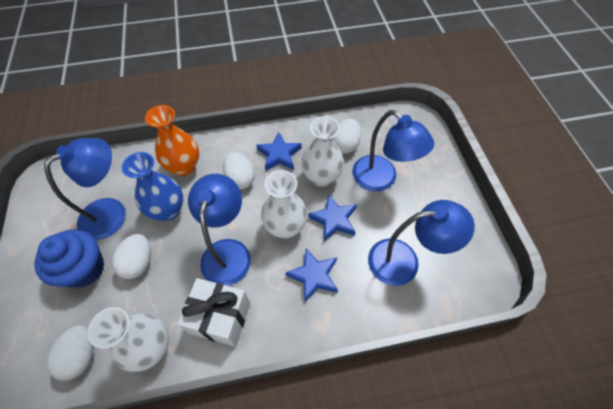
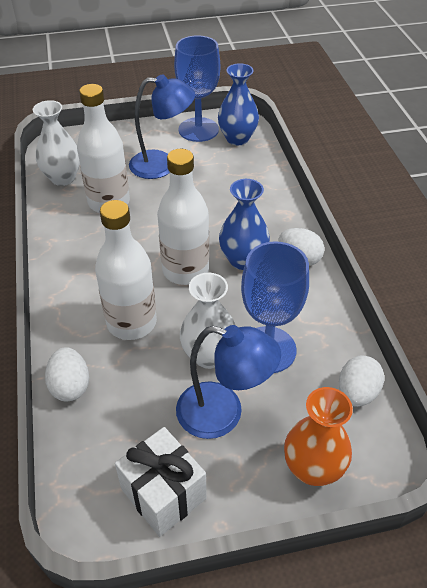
blue cupcake: [34,230,105,288] = 1 -> none = 0
blue goblet: none = 0 -> [174,36,220,142] [241,241,309,373] = 2
blue lamp: [44,138,126,240] [188,174,251,286] [352,110,434,191] [368,200,475,286] = 4 -> [129,74,195,179] [176,325,281,439] = 2
blue star: [256,132,302,171] [286,248,338,302] [308,194,357,242] = 3 -> none = 0
blue vase: [122,152,183,221] = 1 -> [218,63,259,145] [219,179,270,270] = 2
white bottle: none = 0 -> [77,84,130,213] [95,200,157,340] [157,149,209,285] = 3
white egg: [46,325,94,381] [112,234,151,279] [223,152,255,189] [332,119,361,154] = 4 -> [45,347,89,401] [278,228,324,266] [339,355,384,407] = 3
white vase: [88,307,169,372] [261,170,307,238] [301,116,344,187] = 3 -> [33,100,80,186] [180,273,235,369] = 2

